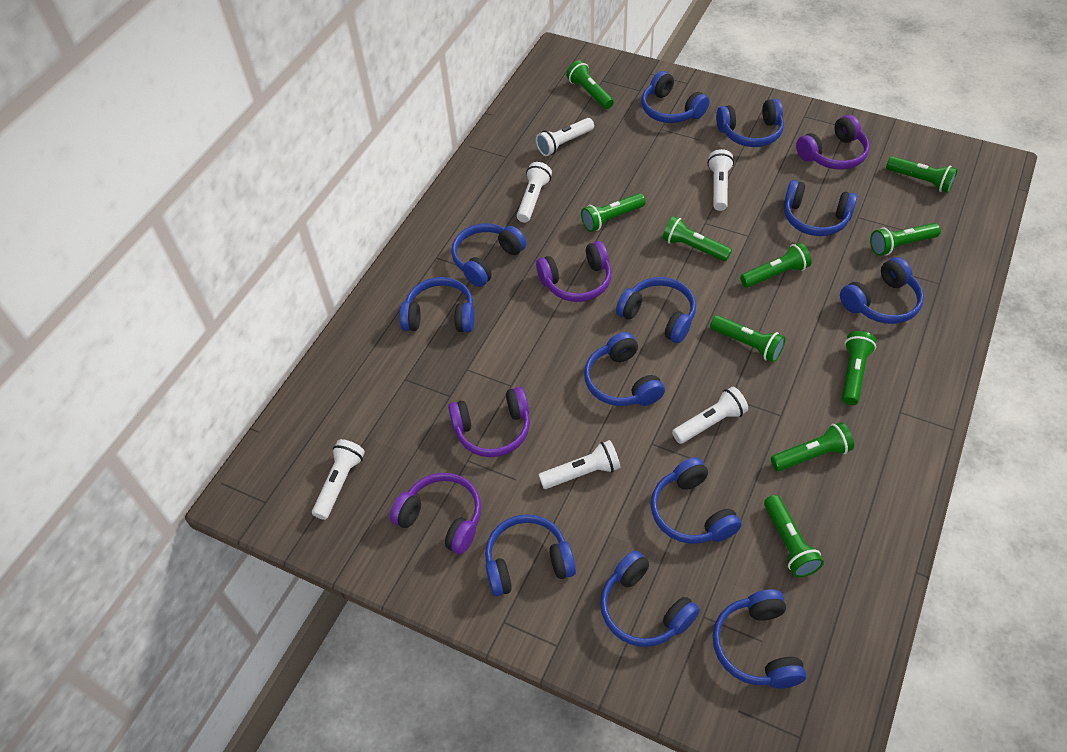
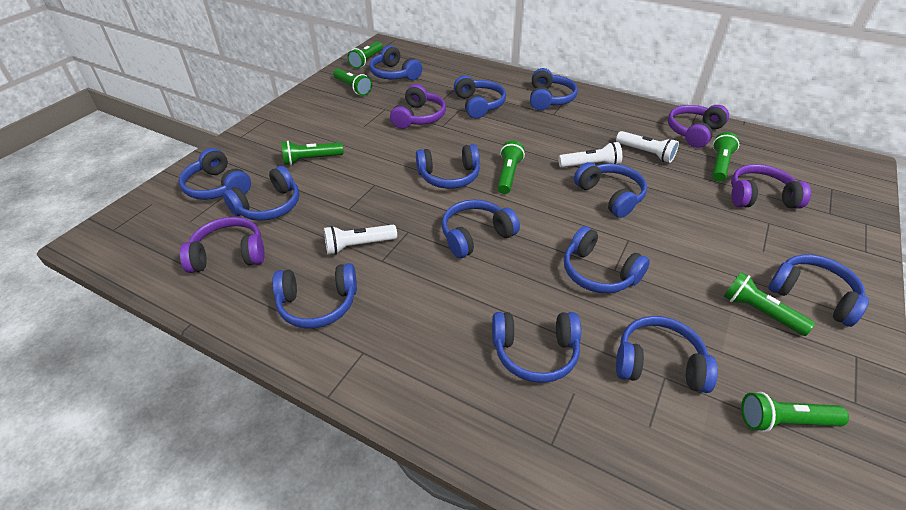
blue headphones: [399,277,475,332] [451,223,527,287] [485,514,576,596] [584,332,665,406] [600,551,700,647] [616,277,696,343] [641,71,710,123] [651,457,742,544] [713,589,806,688] [716,98,784,147] [784,180,857,236] [840,257,924,324] = 12 -> [179,148,251,200] [223,166,299,221] [272,263,357,328] [369,45,422,80] [416,144,480,189] [441,199,520,258] [454,75,506,119] [492,312,581,383] [530,68,578,111] [564,226,650,293] [574,162,647,218] [616,316,718,393] [768,254,869,327] = 13
green flashlight: [566,60,614,109] [581,193,646,232] [662,216,732,261] [710,315,786,362] [740,243,812,288] [764,495,824,577] [771,422,854,471] [842,331,876,405] [870,223,941,256] [886,156,958,193] = 10 -> [281,141,343,165] [333,68,372,96] [347,41,383,69] [497,141,525,194] [712,132,739,182] [724,272,815,336] [741,392,849,432] = 7
white flashlight: [312,439,365,520] [517,162,552,222] [536,118,594,156] [539,440,620,489] [672,387,748,444] [707,149,734,211] = 6 -> [324,225,397,255] [558,142,622,168] [616,131,679,163] = 3

